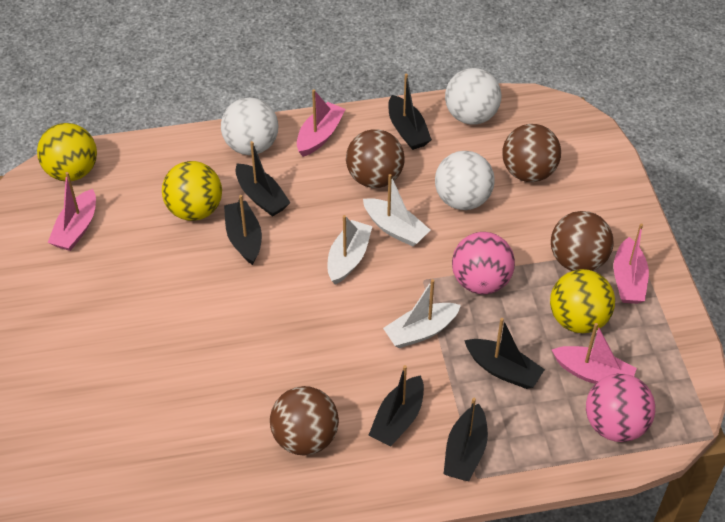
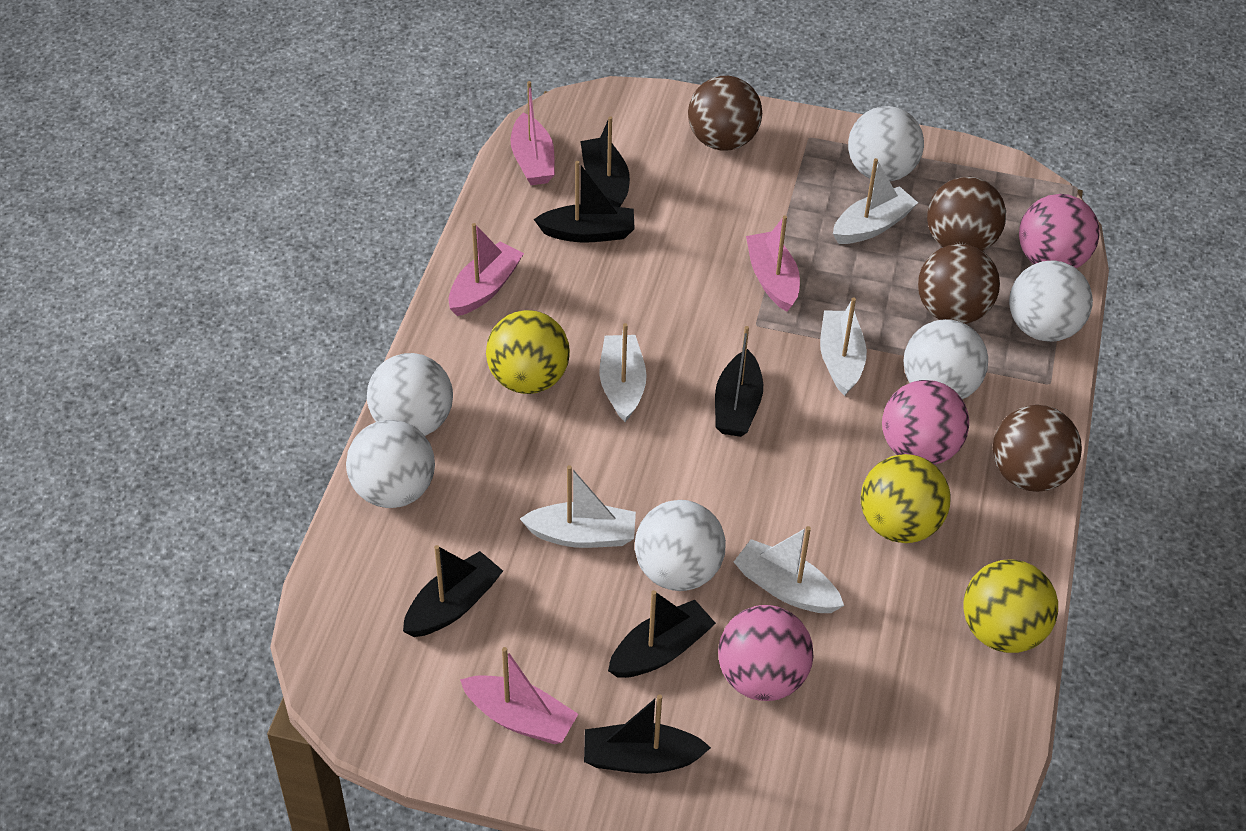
pink ball: [452,232,515,294] [586,374,655,442] = 2 -> [718,605,813,701] [882,380,969,465] [1019,194,1099,268] = 3
white ball: [221,98,278,155] [435,151,495,210] [445,68,501,124] = 3 -> [346,420,435,508] [367,353,453,436] [635,500,726,591] [848,106,924,182] [903,319,988,399] [1009,261,1093,342] = 6
white boat: [328,215,372,285] [363,174,430,247] [383,279,461,348] = 3 -> [520,465,636,548] [600,323,647,422] [734,526,844,613] [820,298,867,396] [833,158,918,244] = 5

